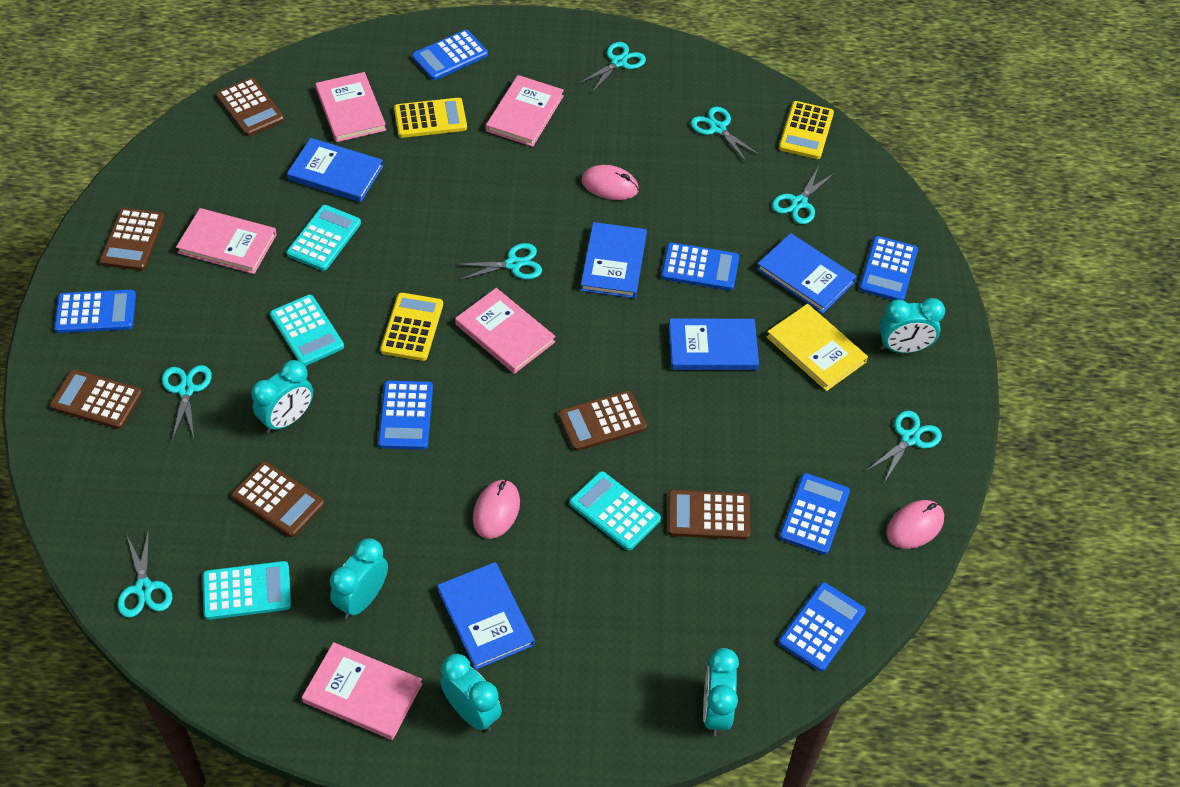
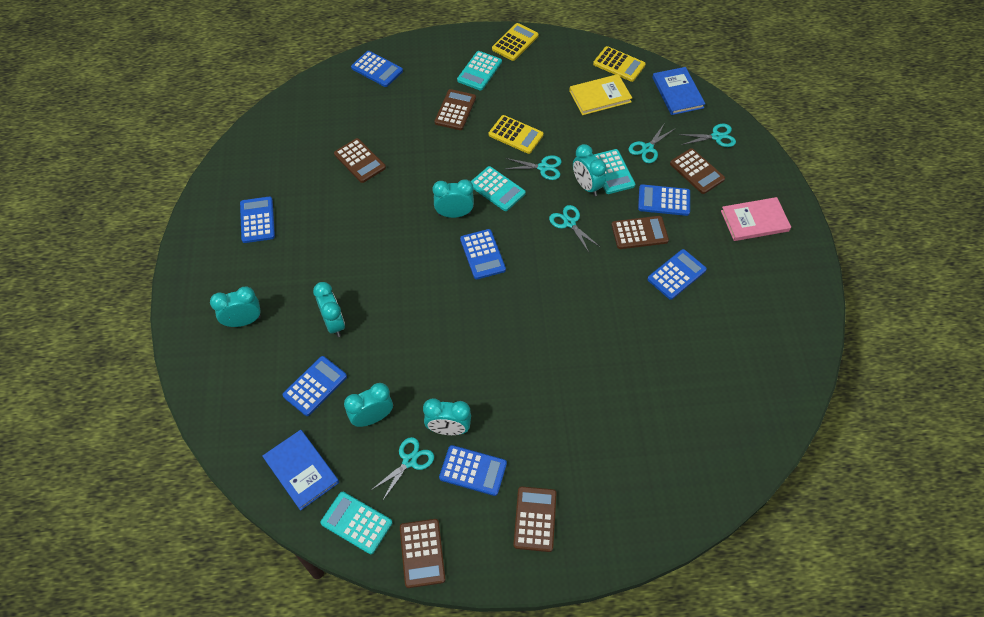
blue book: [287,138,383,202] [437,562,535,670] [581,222,647,298] [669,318,759,370] [757,233,857,314] = 5 -> [262,430,339,511] [652,67,705,115] = 2
pink book: [176,208,277,274] [302,642,422,740] [315,72,386,142] [455,288,555,374] [486,75,564,147] = 5 -> [721,197,791,241] = 1
pink mouse: [473,480,520,539] [581,165,639,200] [887,500,944,549] = 3 -> none = 0
turquoise clock: [251,360,313,433] [330,538,388,619] [440,654,502,732] [703,648,739,736] [879,298,945,353] = 5 -> [210,286,261,327] [313,282,345,337] [344,383,393,427] [423,398,471,435] [432,179,474,218] [573,144,606,196] = 6
turquoise scissors: [118,529,172,617] [162,365,212,440] [455,243,542,280] [578,42,646,93] [691,107,761,163] [772,166,835,224] [867,411,942,483] = 7 -> [370,437,434,500] [505,155,562,180] [549,205,600,252] [628,124,675,163] [678,124,736,147] = 5

